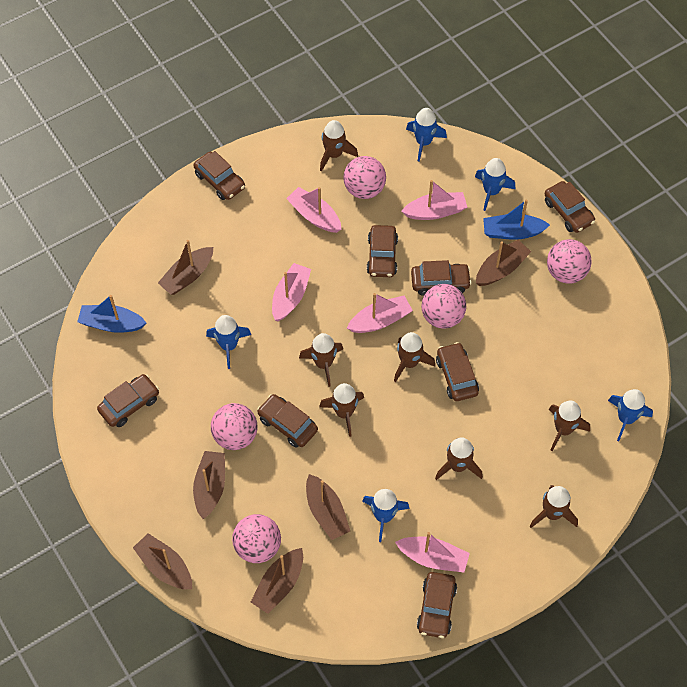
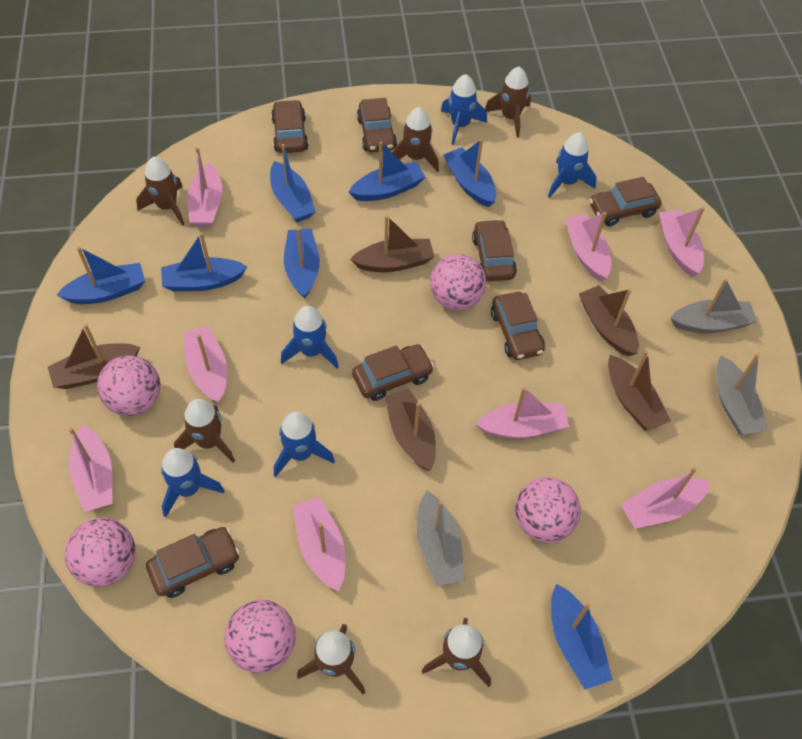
blue boat: [77,295,146,333] [483,200,550,240] = 2 -> [57,246,145,304] [161,232,247,291] [270,144,316,222] [284,228,320,299] [349,142,425,201] [443,139,496,207] [551,584,613,690] = 7
brown boat: [133,533,192,589] [158,240,213,295] [193,451,225,519] [251,548,303,614] [306,474,350,540] [476,240,531,286] = 6 -> [48,324,140,389] [350,215,434,272] [385,388,436,471] [579,285,639,356] [608,350,671,431] = 5
brown car: [97,374,159,427] [193,151,245,200] [257,394,318,448] [367,225,398,277] [411,260,472,296] [417,572,457,638] [436,342,479,401] [545,181,595,233] = 8 -> [146,527,240,598] [271,100,309,153] [352,344,434,401] [357,98,397,152] [472,219,517,281] [491,292,545,360] [589,177,661,226] = 7
brown rocket: [299,333,343,387] [319,383,364,437] [320,120,358,172] [394,332,435,382] [435,437,483,480] [530,485,578,528] [549,400,590,451] = 7 -> [136,157,185,226] [174,399,235,463] [297,624,365,694] [392,107,439,172] [422,618,491,687] [485,67,531,137] = 6
grey boat: none = 0 -> [416,491,465,586] [670,278,757,333] [716,354,768,435] = 3
pink boat: [272,263,311,322] [286,187,342,233] [347,293,413,333] [395,532,470,572] [401,180,468,220] = 5 -> [69,425,112,512] [183,326,227,403] [187,147,222,227] [293,497,345,591] [476,387,570,439] [565,212,611,281] [621,467,711,529] [659,207,705,277] = 8

